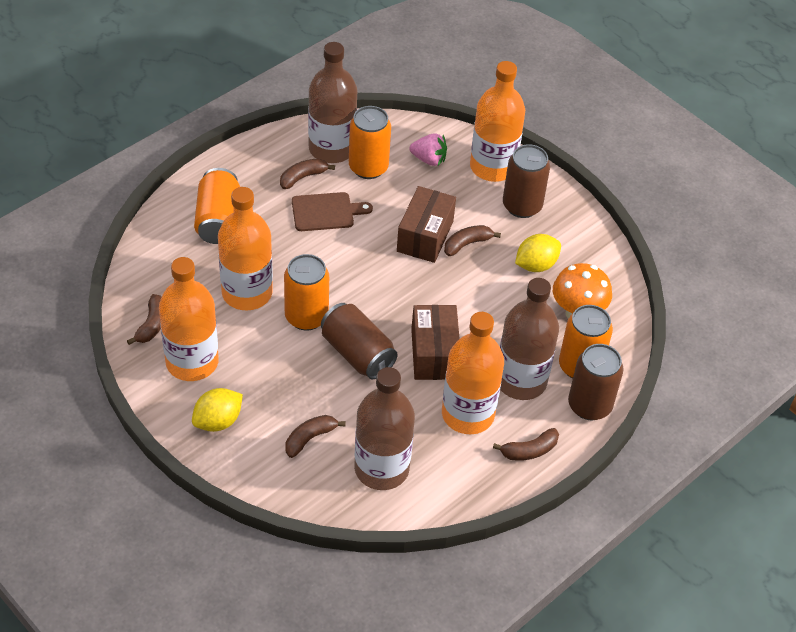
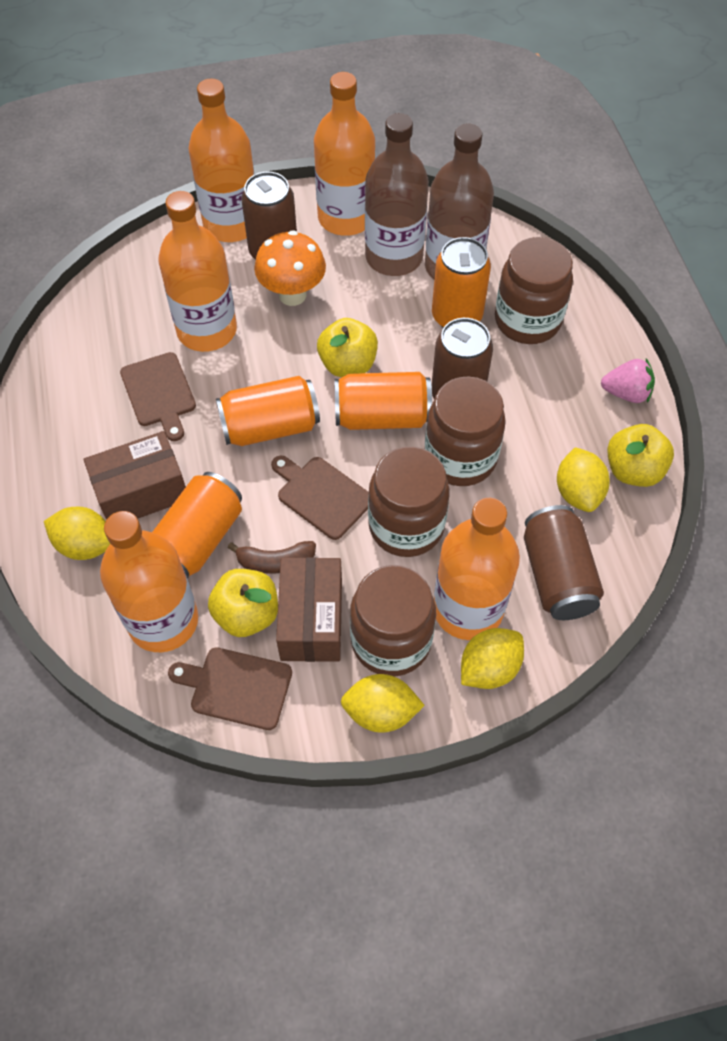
brown banana: [127,294,162,345] [280,159,335,189] [286,415,346,458] [444,225,501,256] [493,428,559,461] = 5 -> [228,541,316,574] = 1
brown bottle: [308,42,357,163] [354,367,415,490] [500,278,559,400] = 3 -> [365,113,429,276] [425,124,494,279] = 2
brown cutting board: [292,192,373,231] = 1 -> [120,352,196,441] [168,647,292,730] [271,455,369,540] = 3
brown jar: none = 0 -> [350,565,436,676] [368,446,450,557] [425,376,506,486] [495,237,573,344] = 4
orange bottle: [159,257,219,381] [218,187,273,311] [442,312,504,434] [470,61,525,182] = 4 -> [100,511,198,652] [158,191,237,352] [188,79,255,242] [314,72,375,236] [434,498,520,640] = 5
yellow apple: none = 0 -> [208,569,278,637] [317,318,378,377] [607,424,674,487] = 3
yellow lemon: [192,388,243,432] [515,234,561,272] = 2 -> [44,507,110,560] [341,674,425,733] [461,628,524,689] [557,447,610,512] = 4

